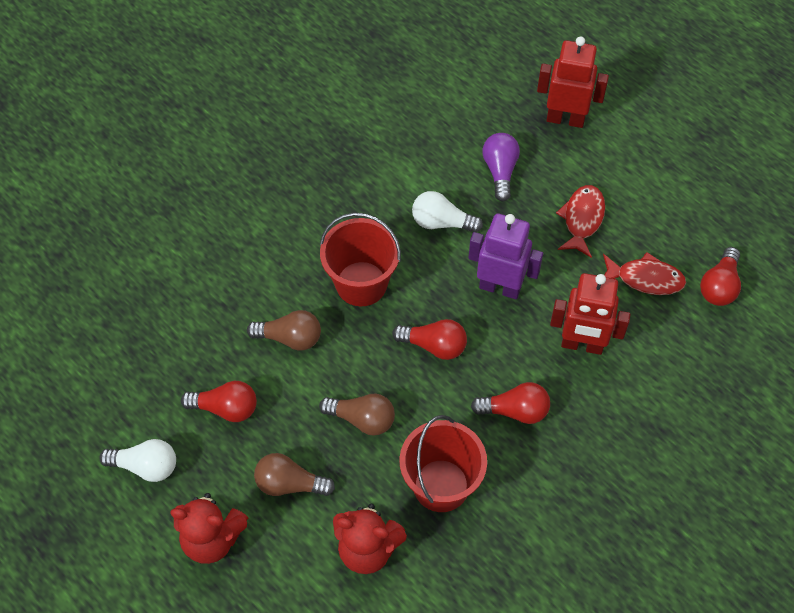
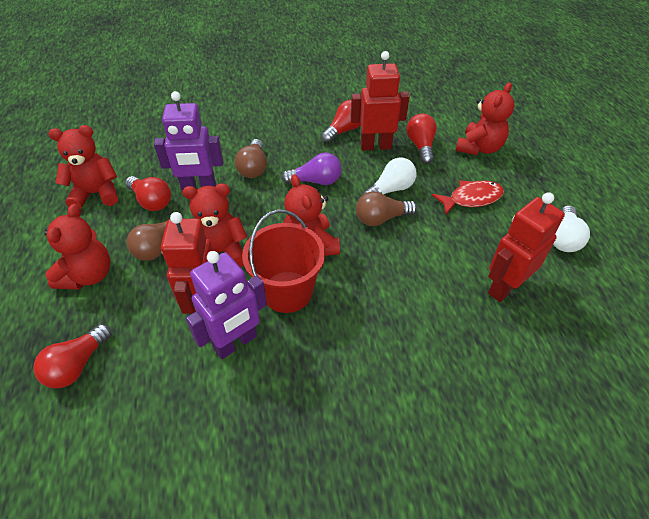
purple robot: [468,213,543,299] = 1 -> [154,91,223,191] [186,251,267,359] = 2
red bucket: [320,213,401,306] [399,415,487,512] = 2 -> [242,210,325,313] = 1
red fish: [556,185,605,258] [603,252,686,295] = 2 -> [432,180,504,214] = 1
red robot: [537,36,609,128] [550,273,631,355] = 2 -> [161,212,213,314] [350,51,410,151] [488,192,565,302] = 3
red teddy bear: [170,493,248,564] [333,504,407,574] = 2 -> [44,204,111,289] [48,125,118,208] [182,183,247,267] [284,174,340,256] [455,82,514,155] = 5

